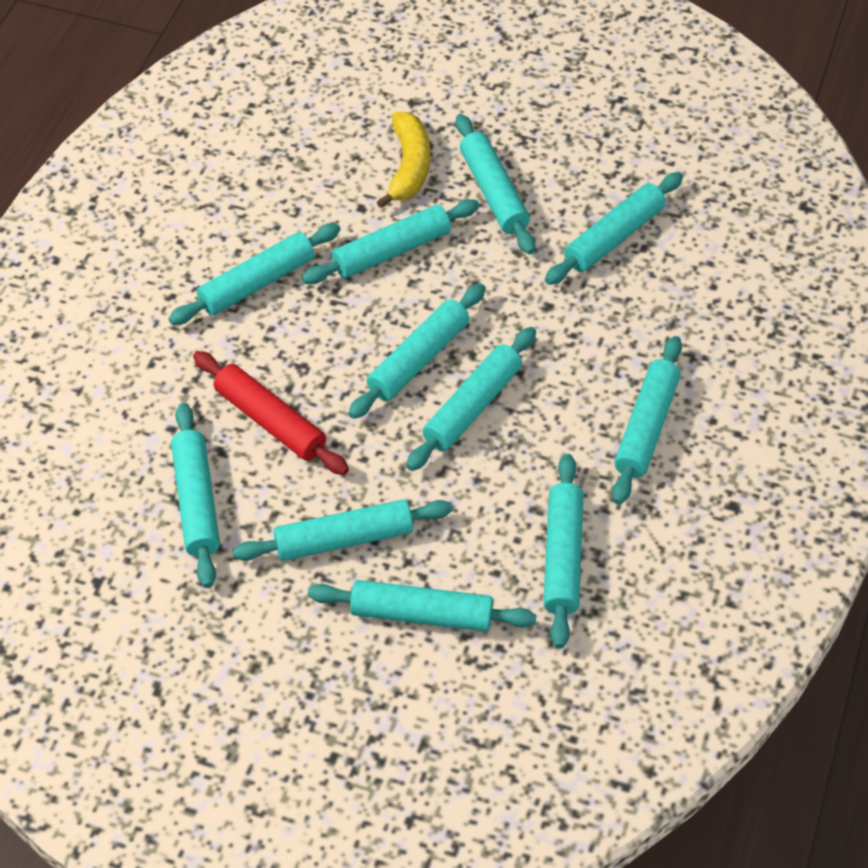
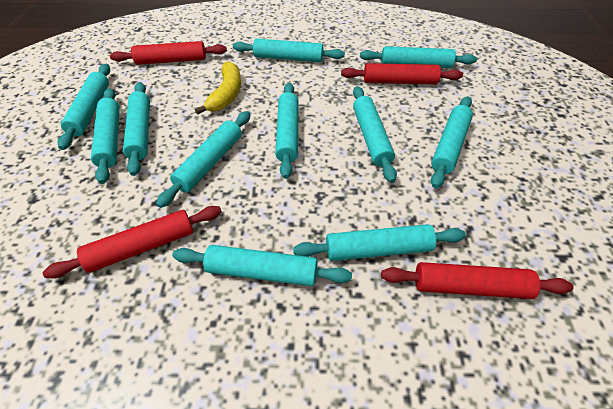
red rolling pin: [193,351,349,475] = 1 -> [43,206,222,278] [110,41,227,65] [341,63,463,84] [381,262,573,299] = 4

